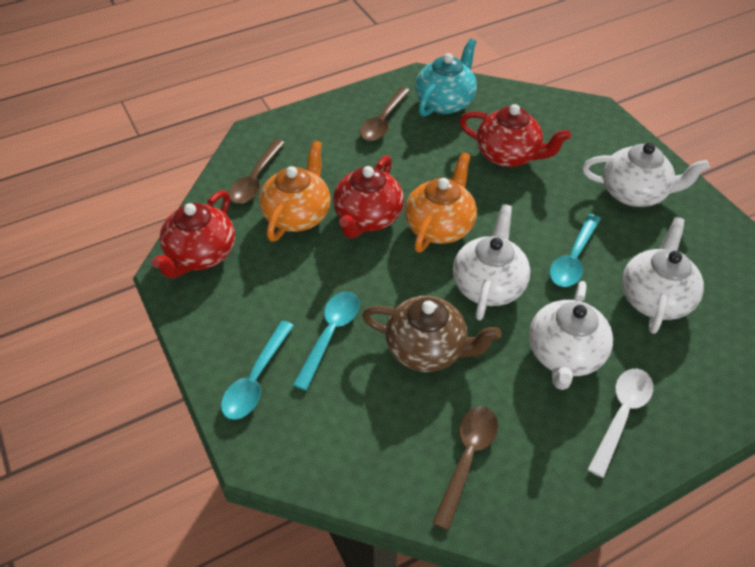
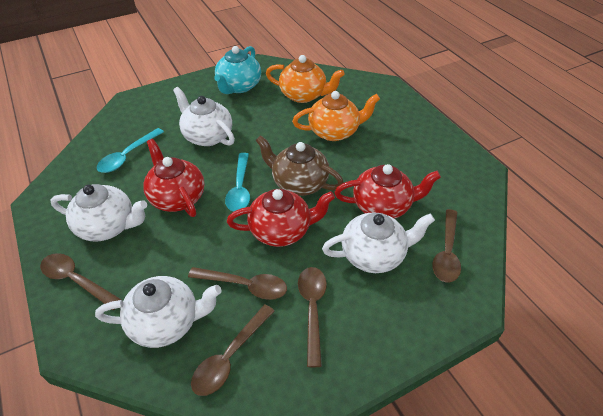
brown spoon: [229,139,285,204] [360,87,410,141] [432,406,498,530] = 3 -> [40,253,123,310] [188,267,287,300] [191,304,275,396] [298,267,327,367] [432,209,461,283] = 5
turquoise spoon: [221,321,294,420] [293,291,360,391] [550,214,601,287] = 3 -> [97,128,164,173] [225,153,250,211] = 2
white spoon: [587,369,653,478] = 1 -> none = 0

